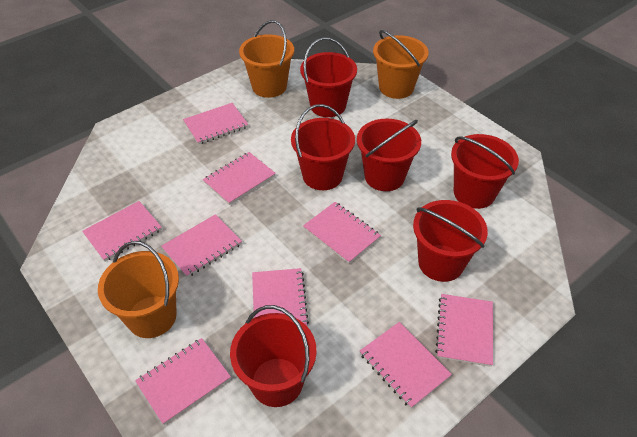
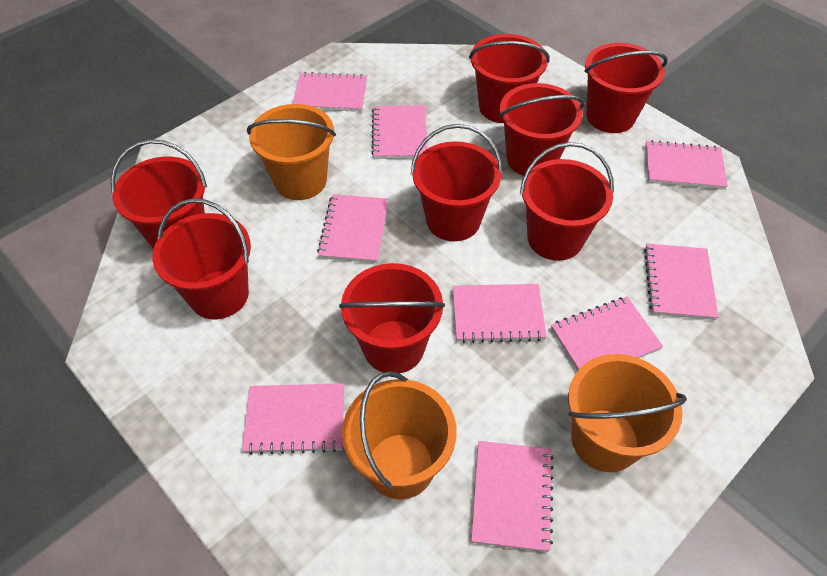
red bucket: [230,305,317,407] [291,104,355,190] [300,37,357,117] [357,119,421,191] [413,200,488,282] [451,134,519,209] = 6 -> [111,139,207,249] [152,198,251,319] [339,263,445,373] [411,124,503,241] [469,34,550,123] [499,83,585,176] [520,142,614,261] [584,43,668,133] = 8

